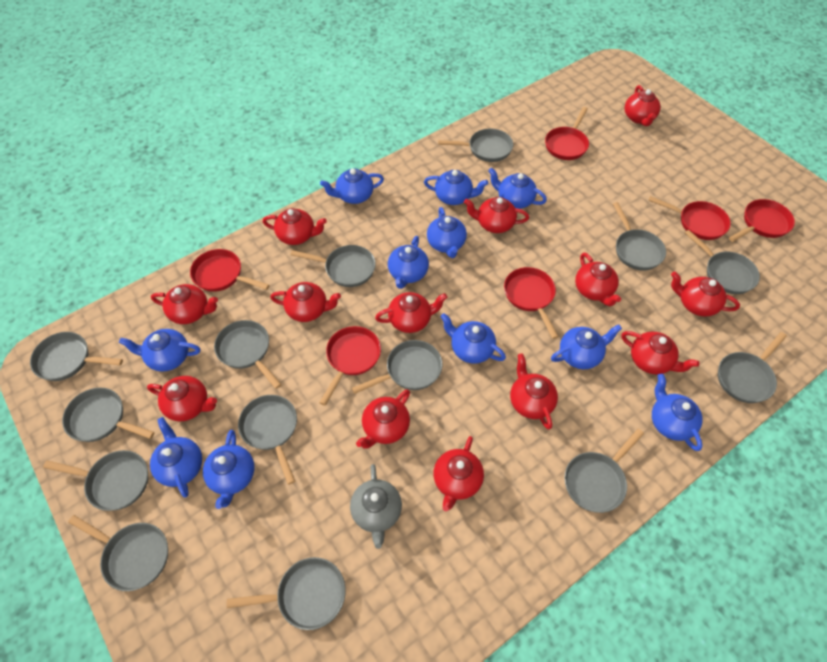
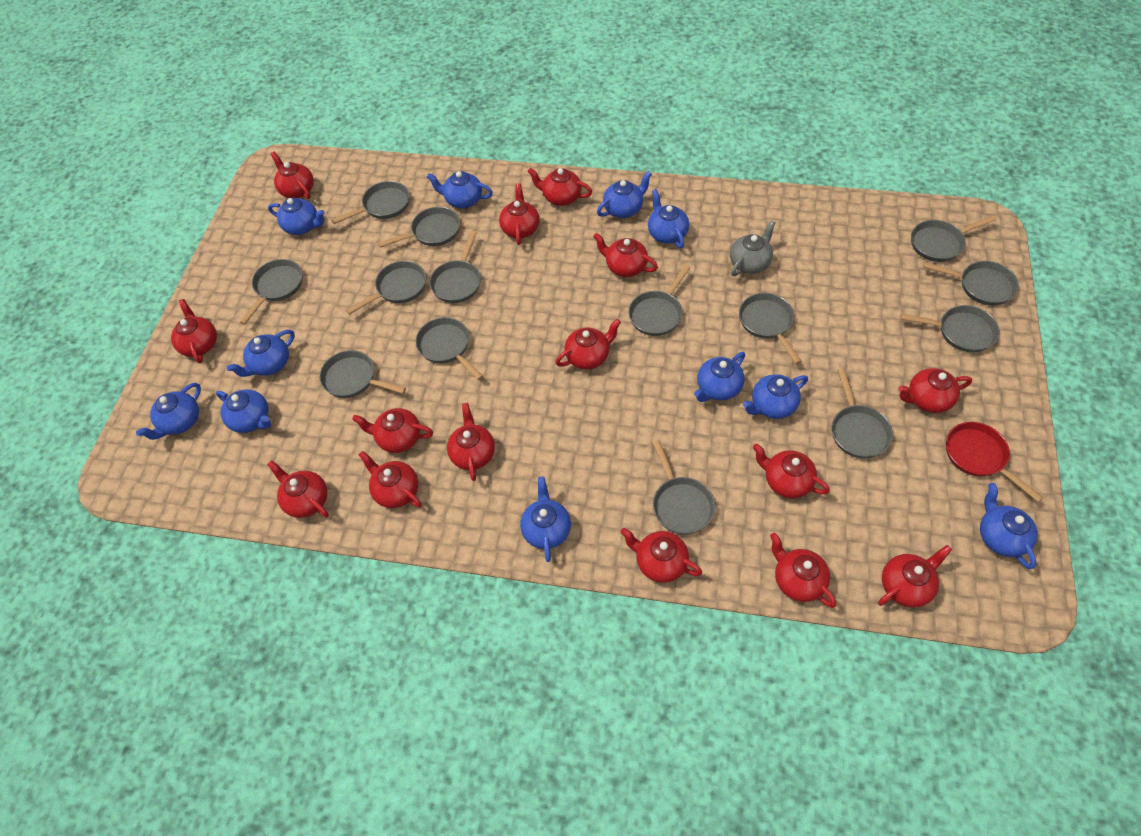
red pan: [190,249,270,292] [319,326,381,406] [504,267,559,339] [545,107,589,160] [648,196,731,240] [729,199,795,242] = 6 -> [946,422,1043,502] = 1
red teapot: [147,376,217,421] [151,284,218,324] [263,208,327,245] [270,282,341,322] [356,389,410,449] [375,292,447,333] [434,436,484,511] [464,197,529,233] [510,353,558,430] [575,253,621,306] [621,331,699,374] [625,85,661,126] [671,272,740,317] = 13 -> [171,299,217,363] [267,460,329,518] [271,152,314,199] [352,408,433,453] [359,451,422,508] [447,403,495,481] [499,183,540,245] [527,168,592,206] [555,319,621,369] [593,233,658,277] [620,528,702,583] [753,444,830,498] [770,533,836,608] [878,545,952,608] [898,368,972,413] = 15

